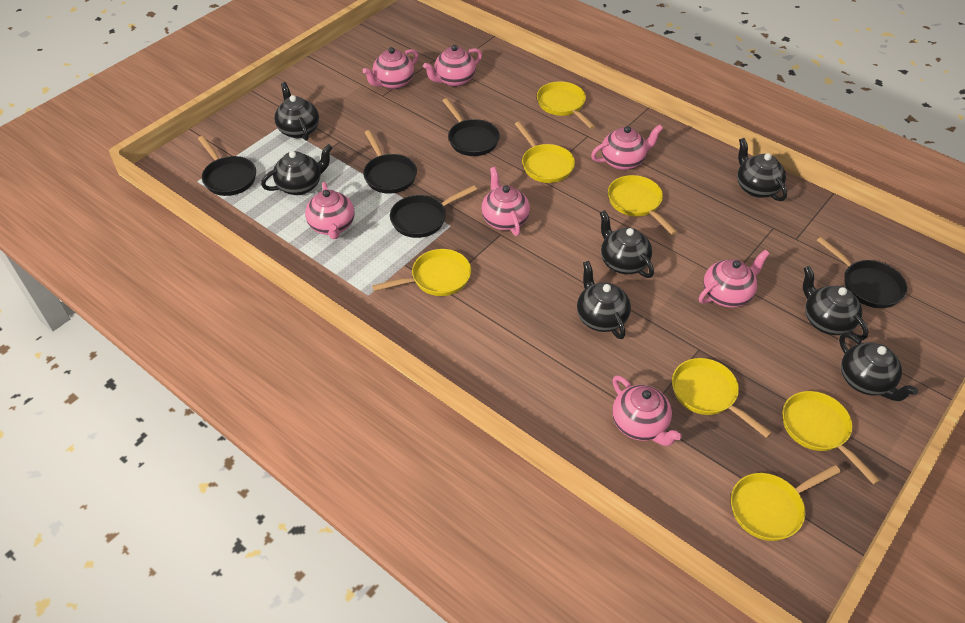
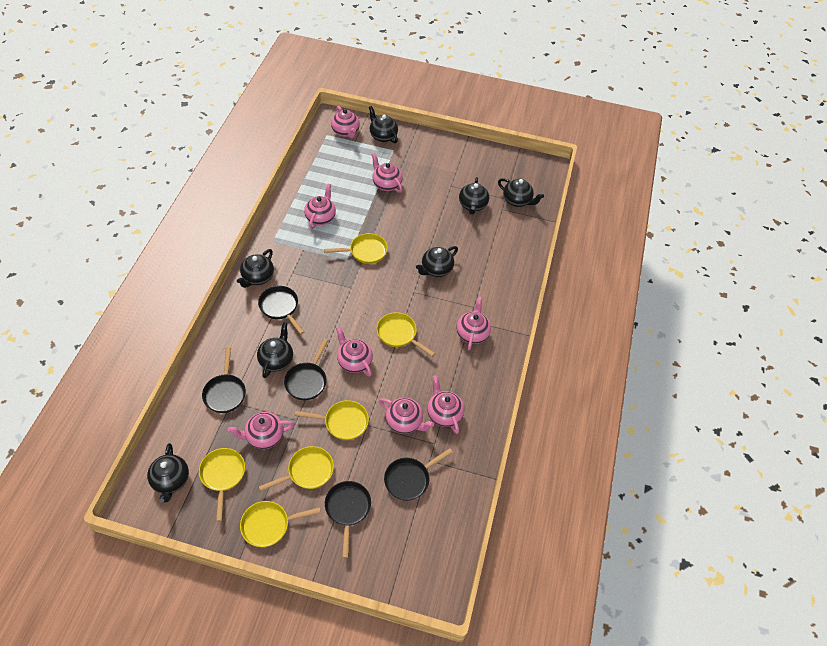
pink teapot: [305,182,355,240] [363,47,418,89] [423,45,482,87] [481,167,530,236] [591,125,663,170] [612,375,682,446] [699,250,770,308] = 7 -> [228,412,295,449] [304,184,336,229] [331,106,360,138] [336,326,373,376] [371,153,403,193] [379,398,434,434] [427,375,464,434] [457,296,491,350] = 8
yellow pan: [372,249,471,296] [515,122,575,183] [537,81,595,129] [608,175,677,235] [672,358,772,438] [731,465,841,541] [782,391,880,485] = 7 -> [199,448,245,522] [240,501,321,547] [259,446,334,492] [294,400,369,440] [324,233,388,264] [377,312,435,357] = 6

